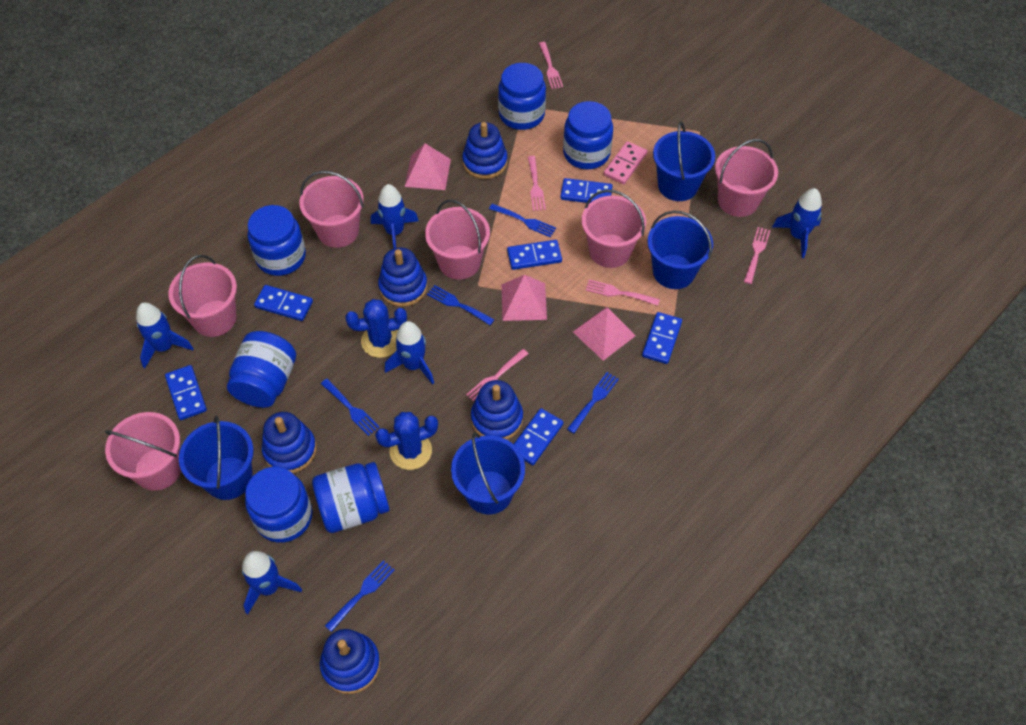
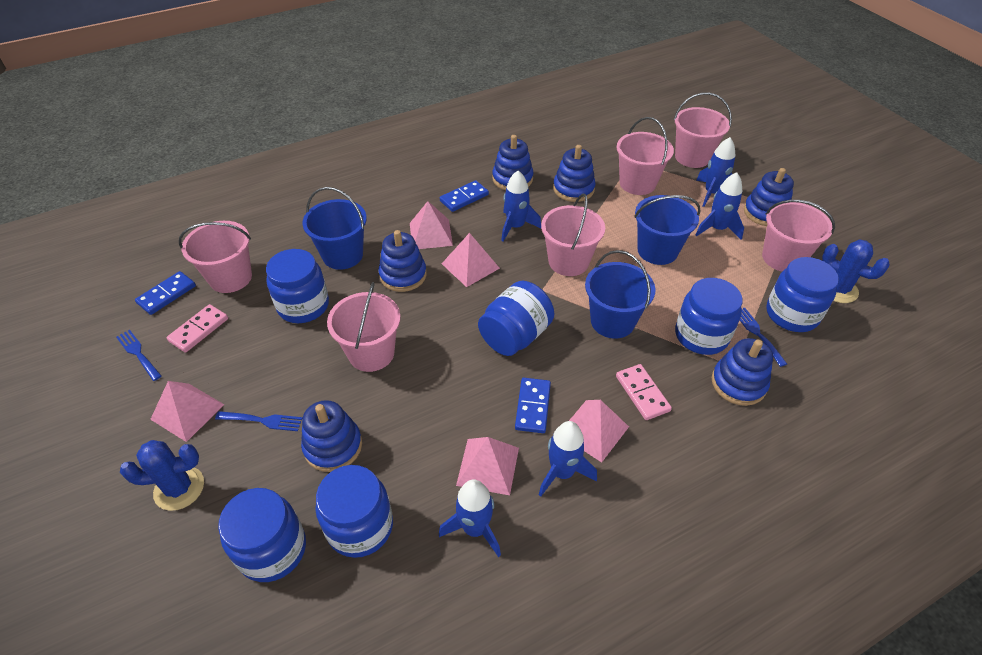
blue bucket: [179,416,253,500] [451,433,525,515] [648,211,713,289] [653,122,715,201] = 4 -> [302,187,367,270] [585,250,656,339] [634,195,701,265] = 3
blue domino: [165,365,207,420] [254,285,313,321] [507,240,562,270] [514,408,564,465] [560,178,613,203] [642,312,682,364] = 6 -> [135,271,196,315] [440,180,489,212] [515,378,551,433] = 3
blue fork: [321,379,379,436] [325,560,395,632] [427,285,495,325] [489,204,556,237] [567,372,619,434] = 5 -> [116,330,161,381] [215,411,302,431] [740,308,787,367] = 3
blue stacking toy: [262,412,317,473] [320,629,381,694] [378,247,427,307] [462,122,507,179] [471,380,523,440] = 5 -> [301,400,362,472] [379,230,427,292] [492,135,533,190] [553,145,596,202] [711,338,773,406] [744,168,794,226] = 6
pink domino: [604,141,647,184] = 1 -> [166,304,228,353] [616,364,672,420] = 2
pink fork: [466,349,528,401] [528,156,546,211] [539,42,563,89] [586,279,660,306] [744,227,771,284] = 5 -> none = 0
pink pyramid: [405,143,451,190] [502,275,547,321] [573,307,636,361] = 3 -> [150,381,225,442] [410,201,453,249] [442,233,500,287] [456,437,519,495] [569,400,629,462] = 5

